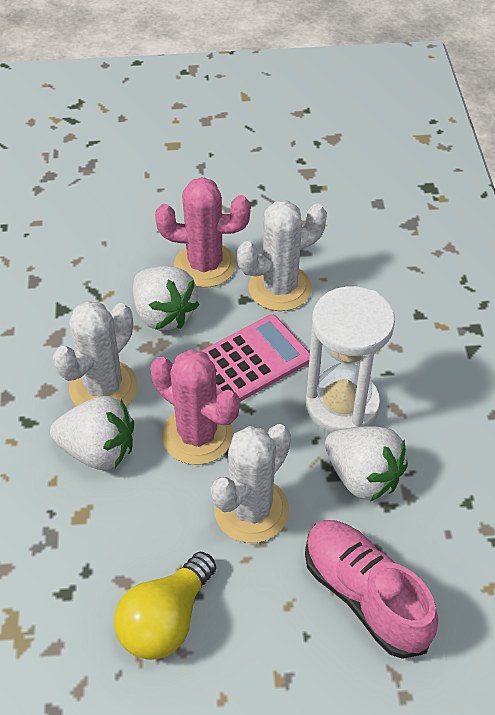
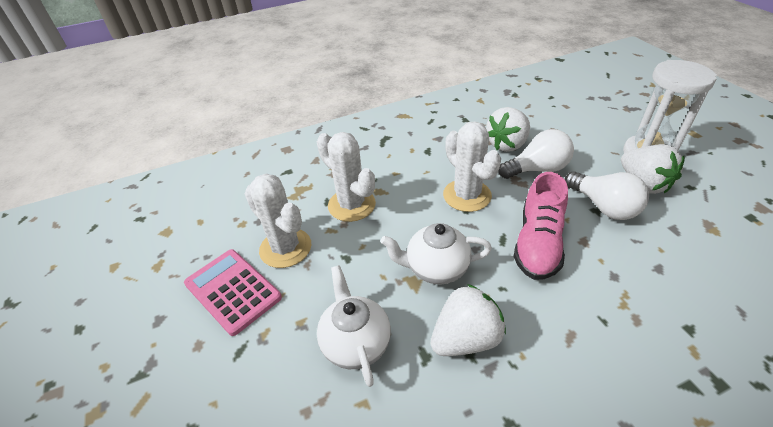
pink cactus: [150,349,240,465] [155,177,251,288] = 2 -> none = 0
white light bulb: none = 0 -> [498,129,574,179] [565,172,649,220] = 2
white teapot: none = 0 -> [317,265,391,387] [381,223,492,284] = 2
yellow light bulb: [114,552,216,660] = 1 -> none = 0

